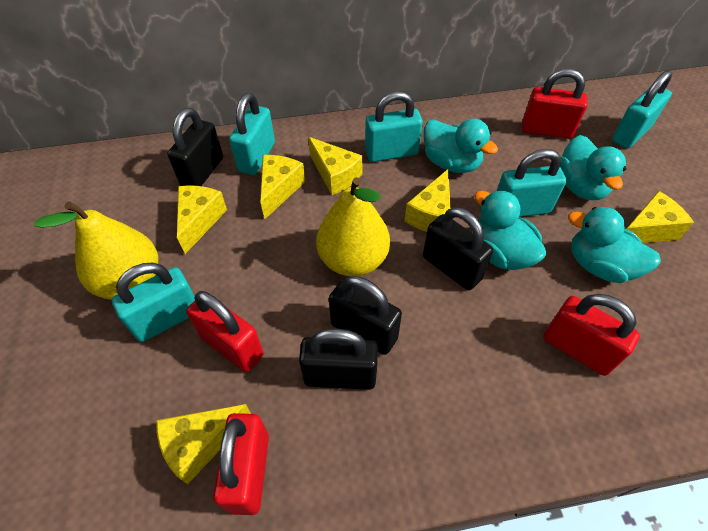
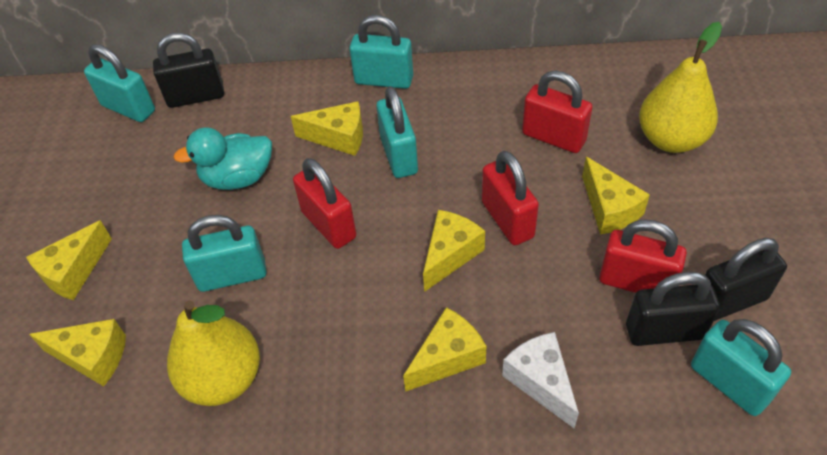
black padlock: [167,108,223,186] [299,329,378,390] [329,276,402,355] [423,207,493,290] = 4 -> [153,33,224,108] [626,272,720,346] [705,238,787,321] = 3
turquoise duck: [424,119,498,173] [474,190,546,270] [560,135,626,200] [568,207,661,283] = 4 -> [173,127,272,190] = 1
white cheese: none = 0 -> [502,332,579,429] = 1

